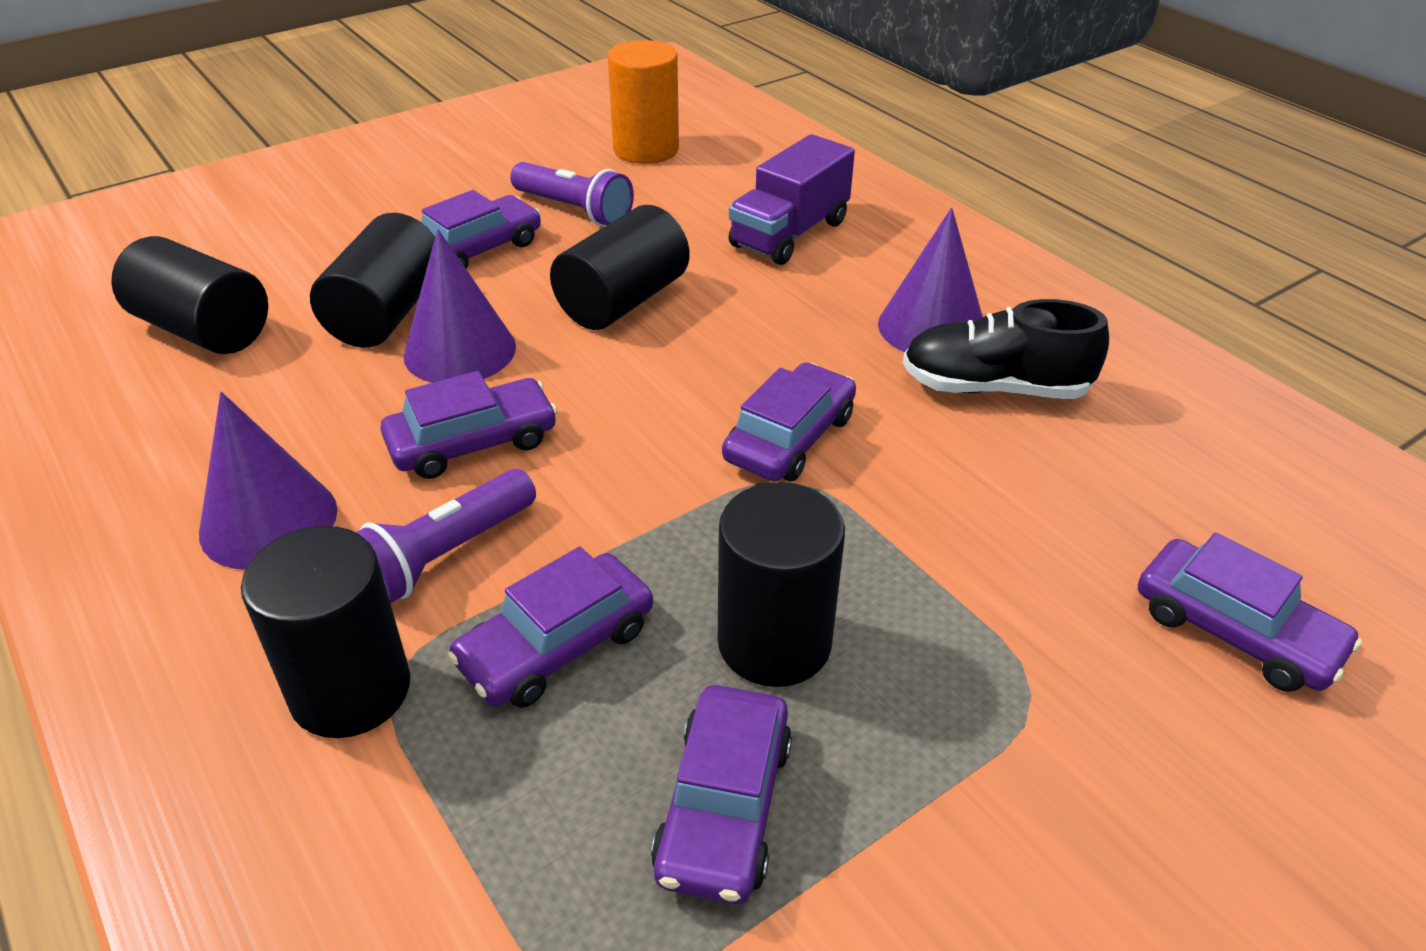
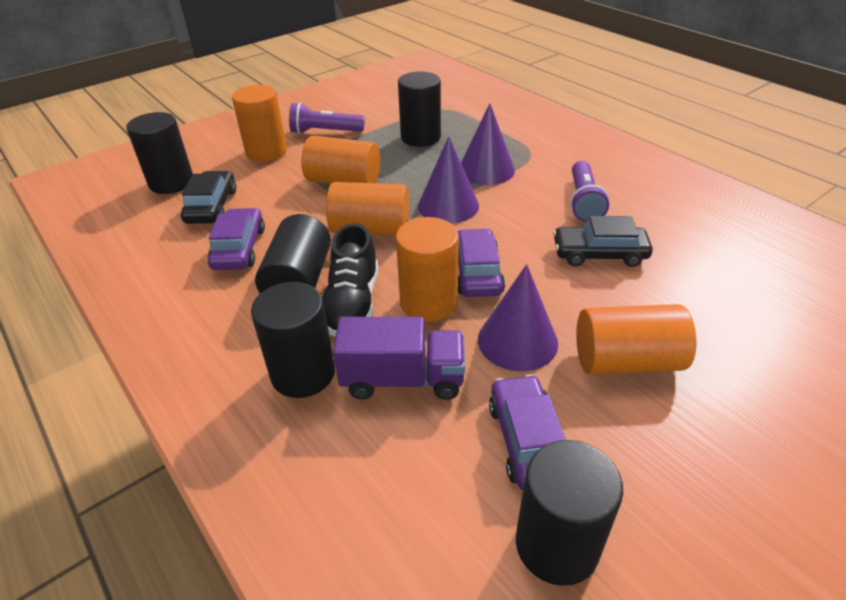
black car: none = 0 -> [181,171,236,224] [553,216,653,267] = 2
orange cylinder: [608,40,679,164] = 1 -> [232,85,287,162] [301,136,380,184] [326,182,409,236] [396,217,459,322] [576,304,696,375] = 5
purple car: [381,371,557,479] [421,190,541,269] [447,547,653,708] [651,685,792,904] [722,363,856,481] [1138,533,1362,692] = 6 -> [208,208,265,270] [458,228,505,297] [489,374,566,491] = 3

